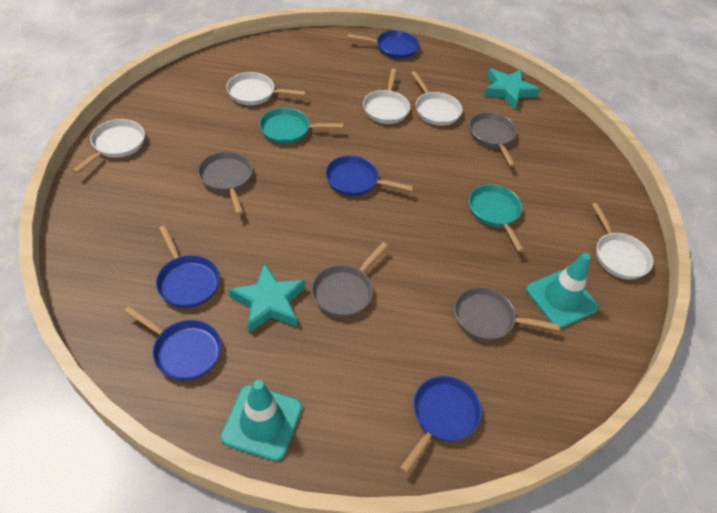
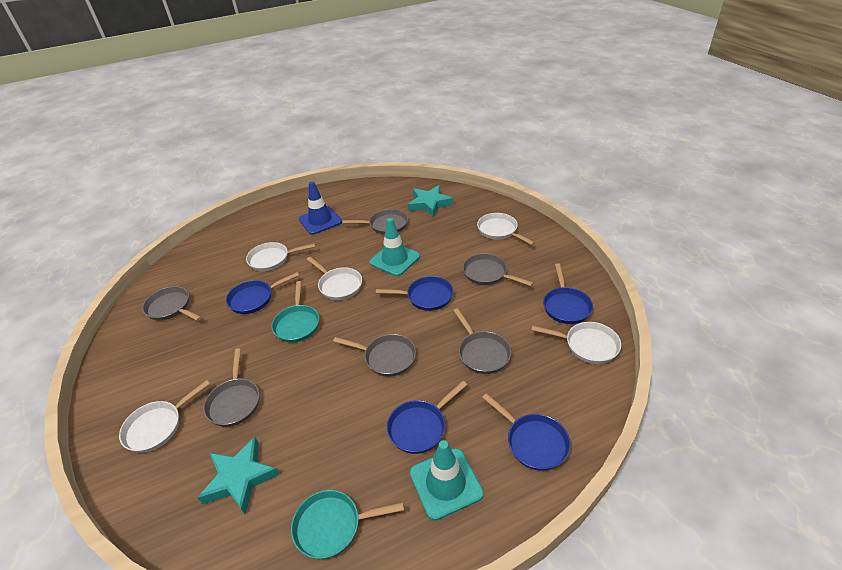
blue traffic cone: none = 0 -> [299,181,342,235] = 1
grey pan: [198,151,253,215] [312,242,388,317] [454,287,560,341] [469,112,517,167] = 4 -> [142,286,201,321] [203,349,260,427] [333,334,416,377] [343,209,408,235] [453,308,511,374] [463,253,533,286] = 6

